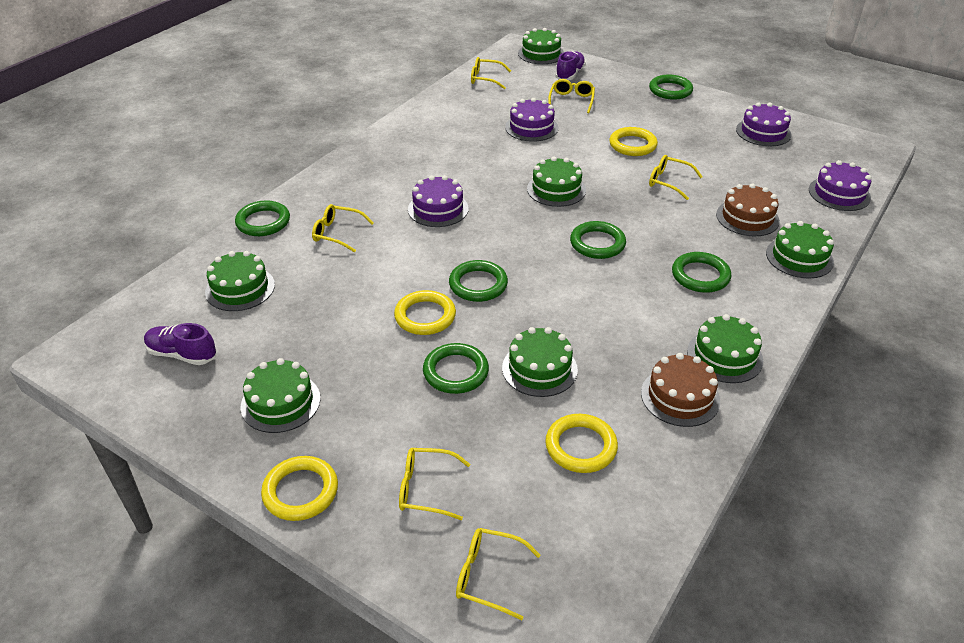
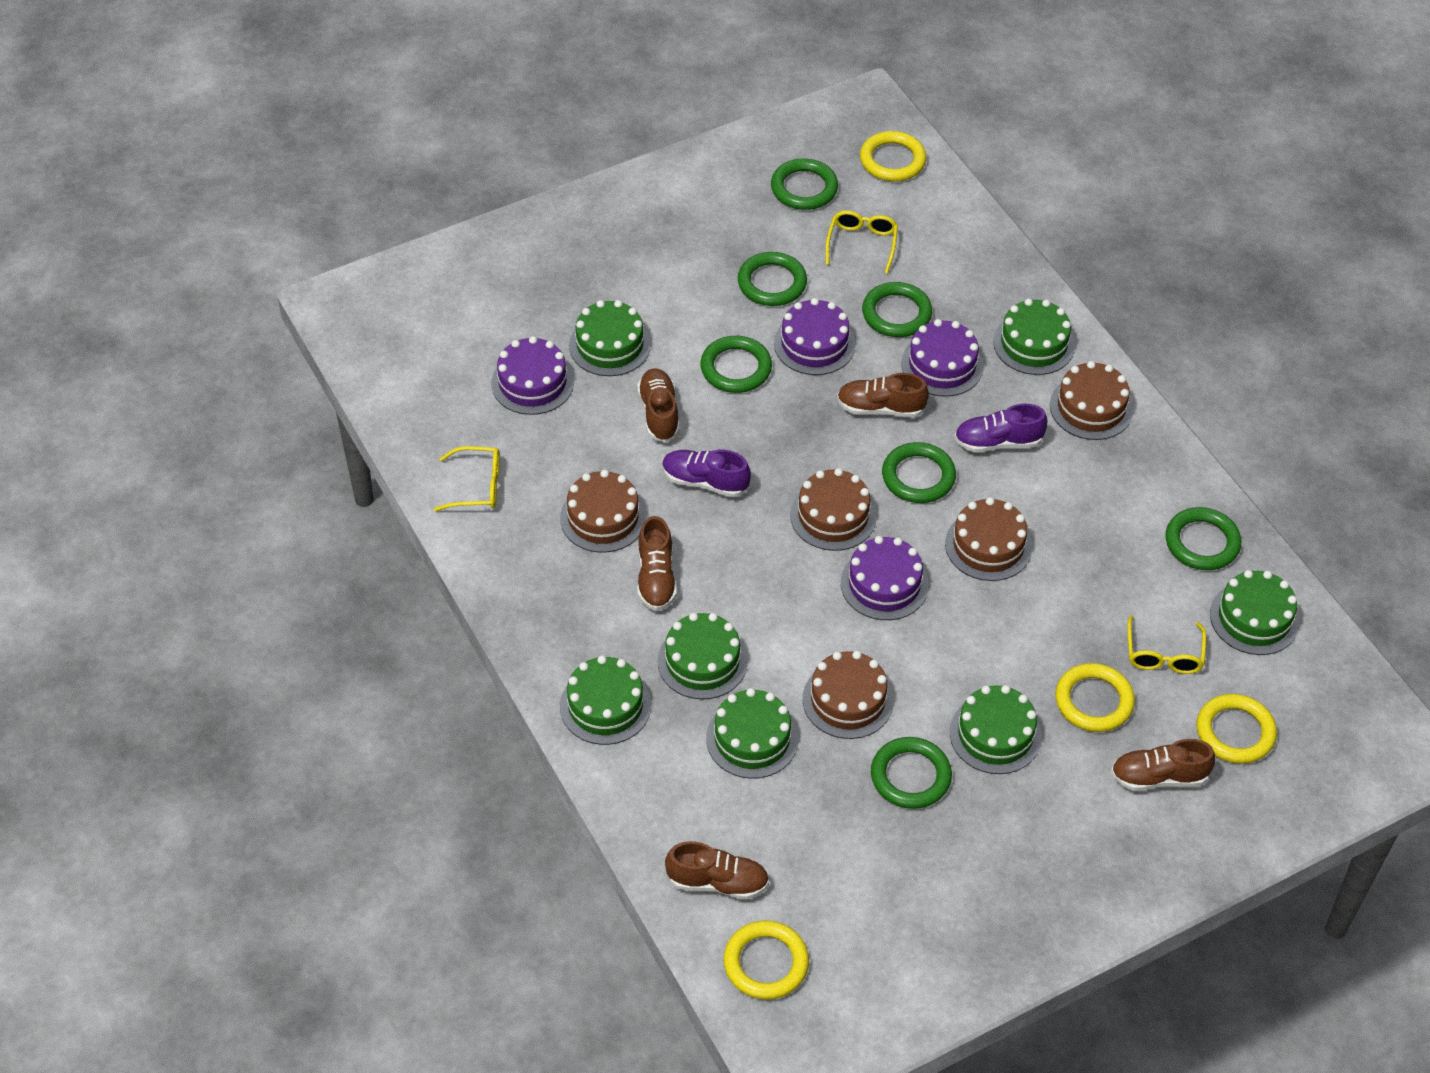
brown cake: [641,353,720,427] [716,183,780,236] = 2 -> [560,470,646,553] [790,468,877,551] [803,651,894,739] [945,497,1032,581] [1050,361,1133,440] = 5
brown shoe: none = 0 -> [637,368,680,442] [637,516,677,611] [665,842,769,899] [837,373,929,418] [1111,739,1215,791] = 5
green ring: [235,200,290,236] [423,343,489,394] [449,260,508,302] [570,221,626,259] [649,74,693,100] [672,252,731,293] = 6 -> [700,336,772,393] [738,252,807,306] [771,158,838,210] [862,282,932,337] [871,737,952,809] [882,442,956,503] [1165,507,1241,570] = 7
yellow glasses: [312,204,374,252] [399,448,470,520] [456,528,541,620] [471,57,511,89] [548,79,595,113] [649,155,703,200] = 6 -> [434,446,500,511] [825,210,898,274] [1127,615,1206,674] = 3

